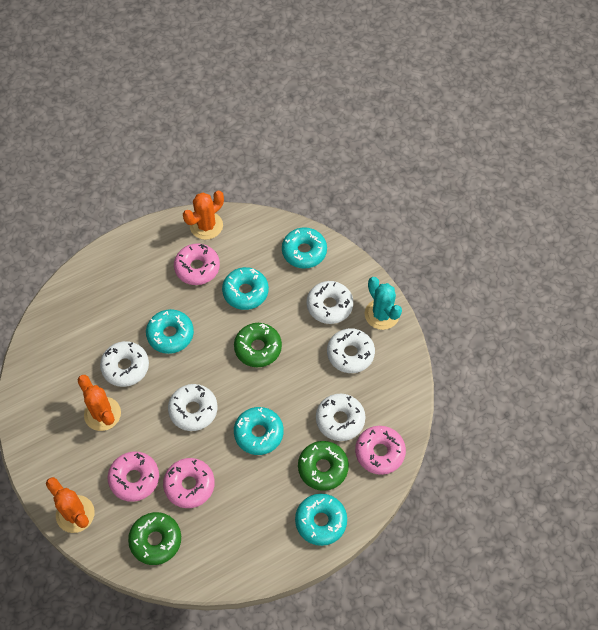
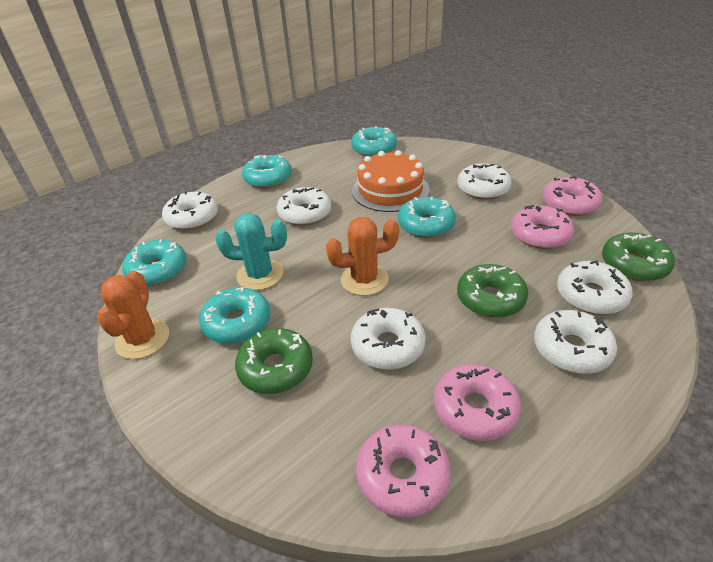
orange cactus: [46,477,95,533] [77,375,121,431] [183,191,224,240] = 3 -> [97,271,169,359] [326,217,399,296] = 2
orange cake: none = 0 -> [352,150,429,212] = 1
white donut: [100,341,149,387] [168,384,217,431] [307,281,353,324] [316,394,366,441] [327,328,375,373] = 5 -> [162,191,218,230] [277,187,331,226] [351,308,426,370] [457,163,512,200] [534,310,617,374] [557,261,633,315] = 6

